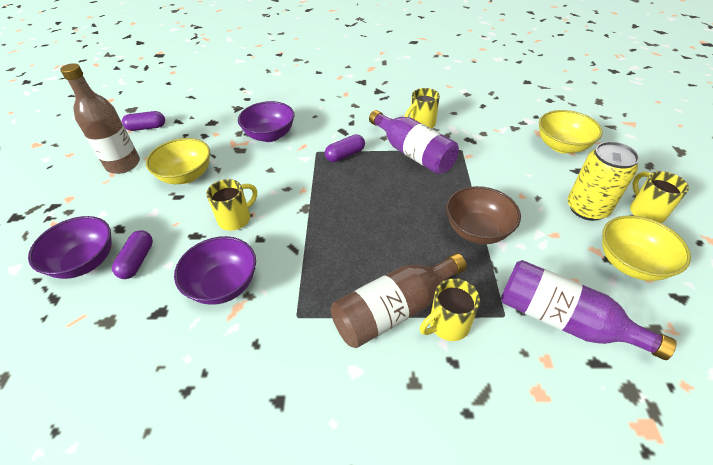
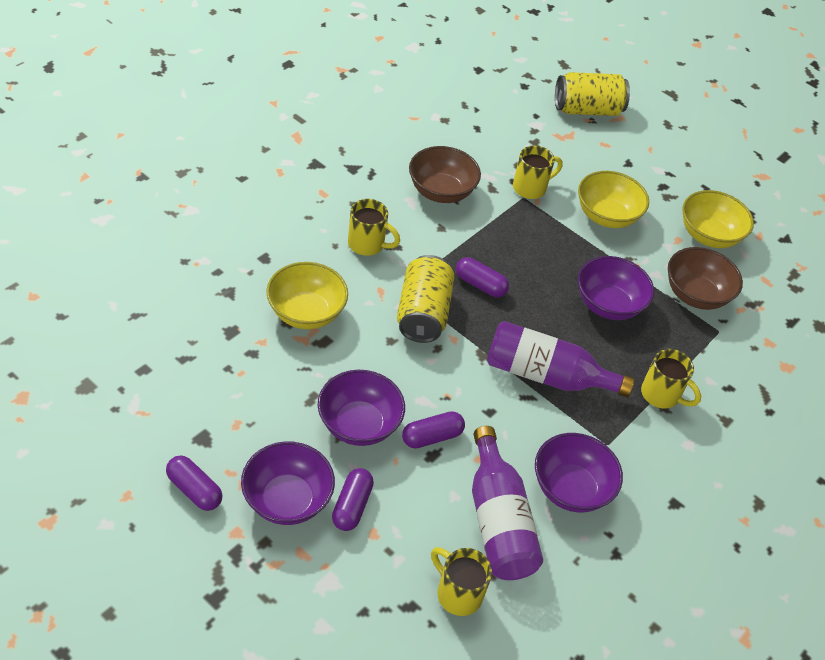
brown bottle: [60,63,140,174] [330,253,467,348] = 2 -> none = 0
brown bowl: [446,186,521,244] = 1 -> [409,146,481,203] [668,247,743,310] = 2
purple bowl: [28,216,112,279] [174,236,256,305] [238,101,294,142] = 3 -> [241,441,335,525] [318,370,405,446] [535,433,623,512] [578,256,654,320] = 4
purple capsule: [112,230,153,279] [122,111,165,131] [325,134,365,162] = 3 -> [166,456,222,511] [332,468,374,531] [402,411,465,448] [456,257,509,297] = 4
yellow can: [567,142,639,221] = 1 -> [397,255,455,343] [555,72,630,116] = 2

